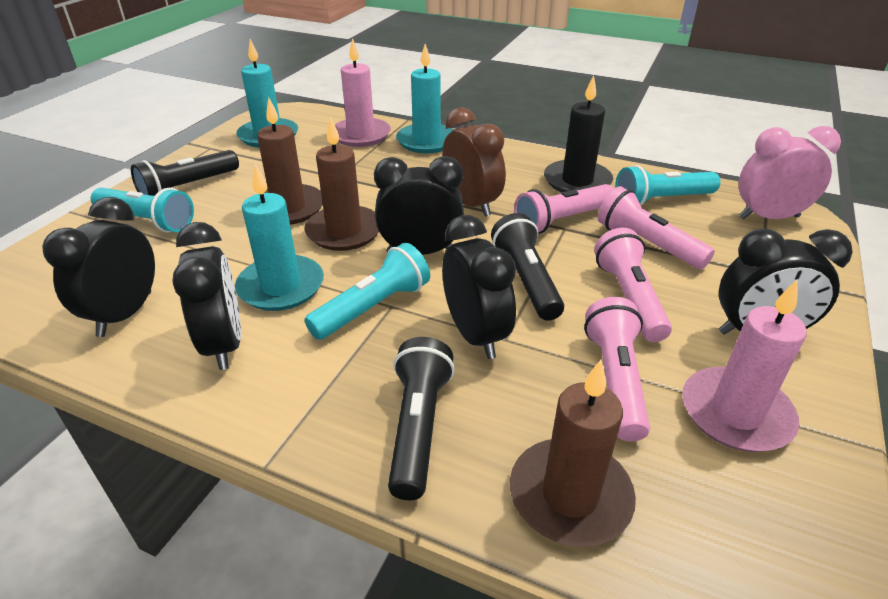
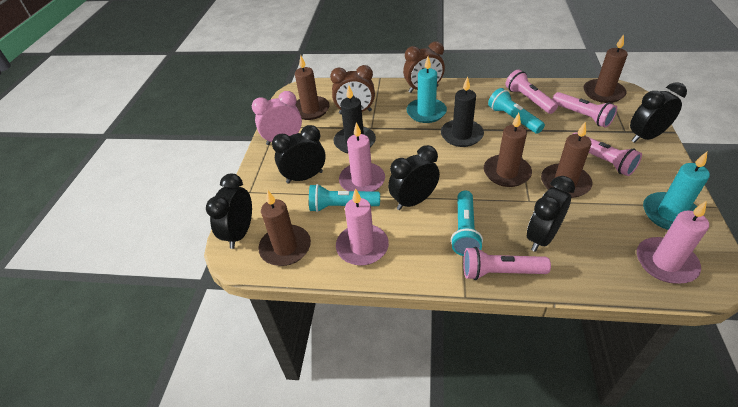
black candle: [544,75,613,193] = 1 -> [333,85,376,154] [441,76,484,147] = 2
black flashlight: [131,150,239,196] [388,337,455,500] [491,213,564,321] = 3 -> none = 0
brown candle: [257,98,323,225] [304,117,379,251] [510,360,636,547] = 3 -> [258,191,311,266] [295,55,330,120] [484,113,532,187] [541,121,593,198] [584,34,628,103] = 5
brown clock: [442,107,506,217] = 1 -> [330,65,375,114] [403,41,445,93] = 2
pink candle: [335,38,391,147] [682,280,807,452] = 2 -> [336,188,389,266] [339,123,385,191] [637,201,709,284] = 3
turquoise candle: [235,164,324,311] [236,39,298,147] [396,44,454,154] = 3 -> [406,56,447,123] [643,152,710,230] = 2

